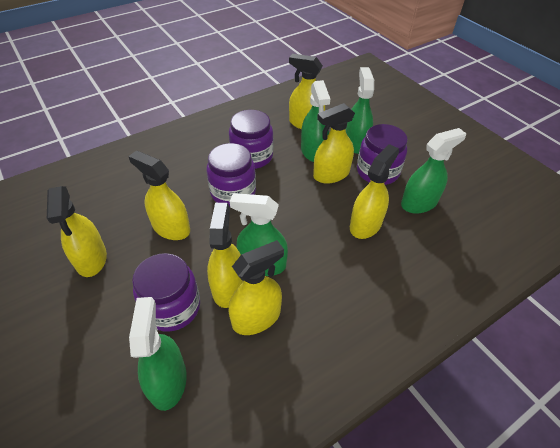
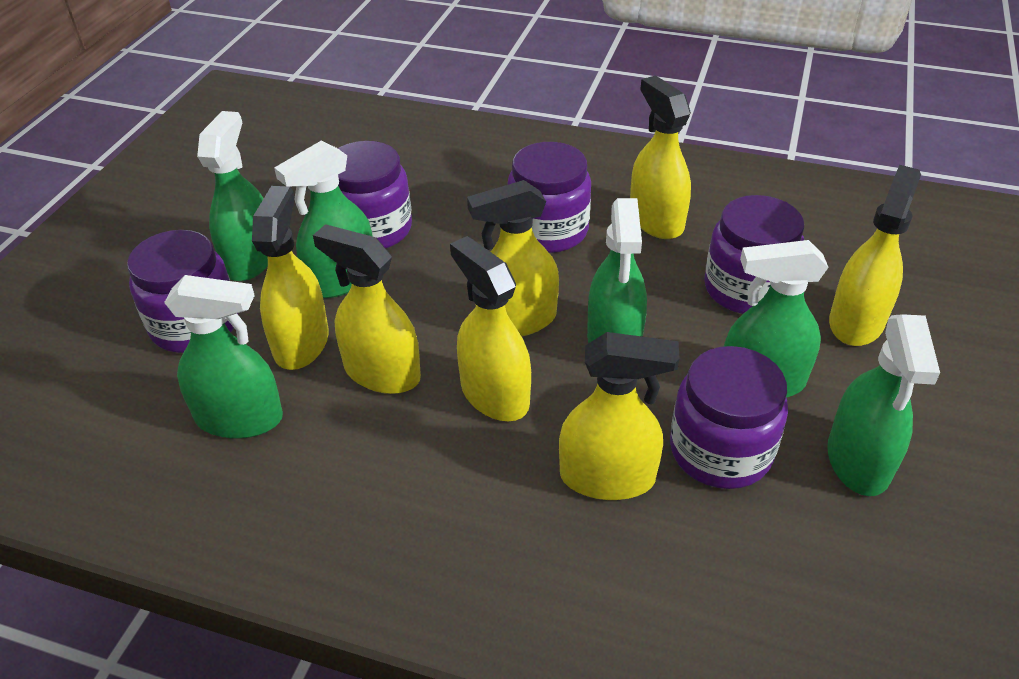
green spray bottle: [129,297,187,411] [230,193,288,276] [301,80,330,162] [345,67,374,154] [401,128,466,214] = 5 -> [164,275,283,439] [197,111,268,281] [274,140,373,298] [587,198,647,343] [724,240,829,398] [827,314,940,496] = 6
purple jar: [132,253,200,332] [207,143,256,206] [229,110,273,169] [357,124,408,185] = 4 -> [127,230,238,353] [338,141,412,248] [507,142,591,253] [670,346,788,489] [705,195,804,314] = 5

